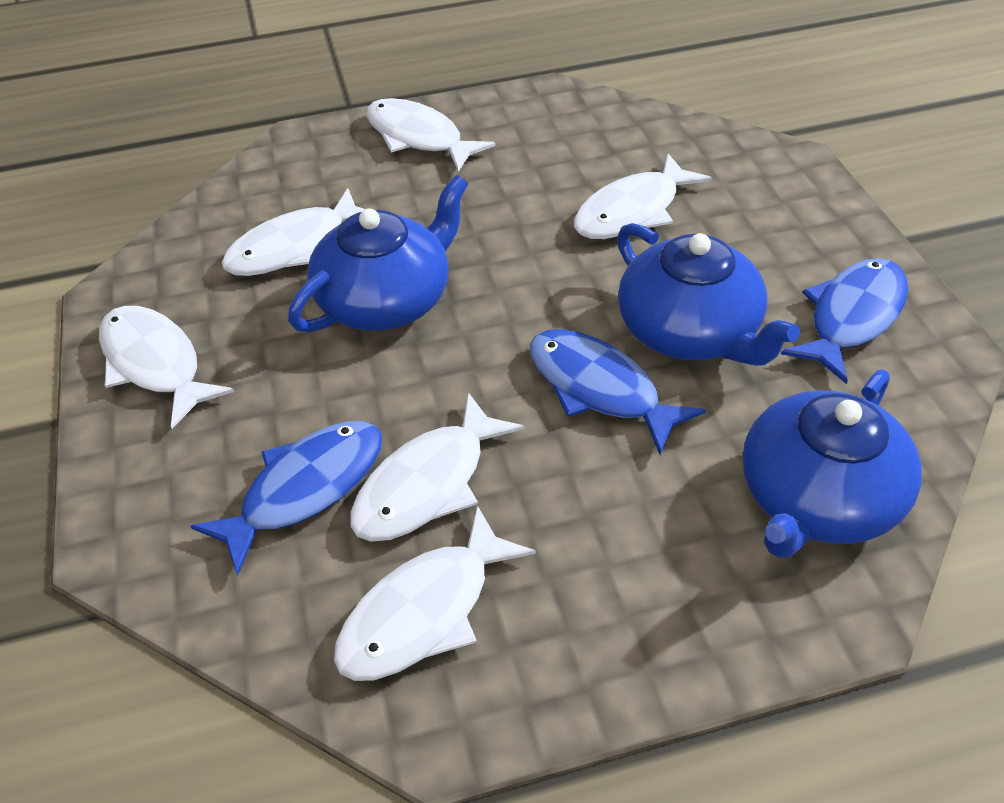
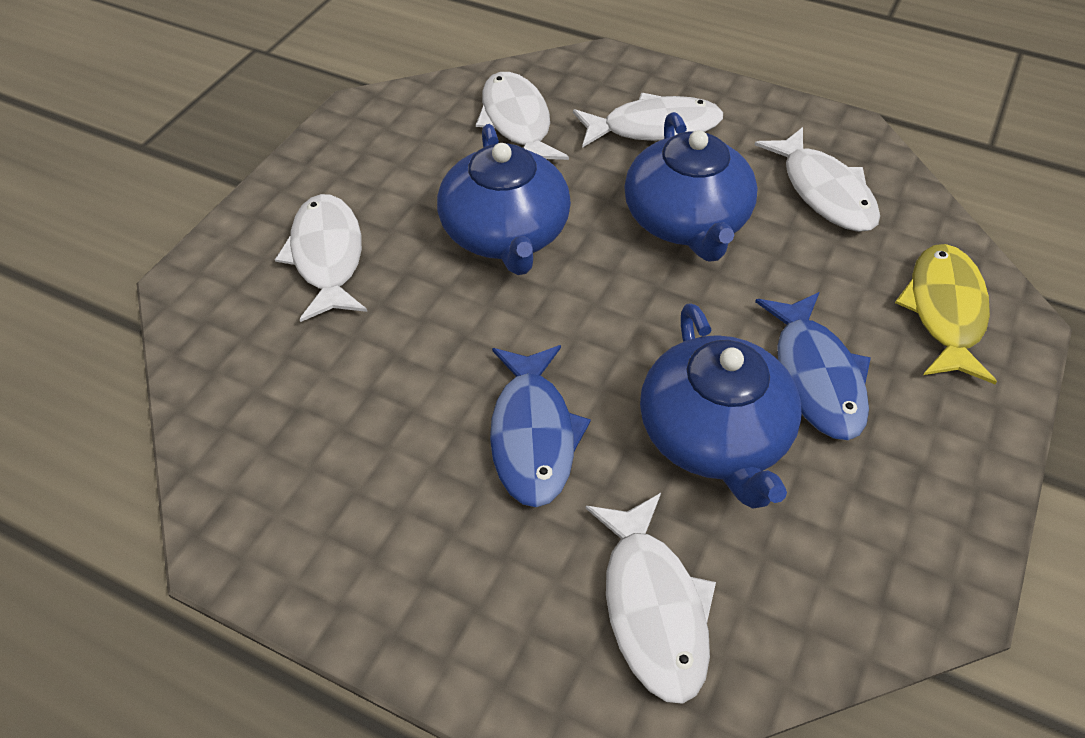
blue fish: [190,421,382,576] [530,329,706,455] [781,258,908,384] = 3 -> [490,345,591,507] [755,292,871,440] = 2
white fish: [99,306,234,429] [222,188,365,276] [334,505,536,681] [350,392,524,542] [366,98,496,172] [574,154,712,239] = 6 -> [275,194,367,322] [476,72,569,160] [573,93,723,148] [586,493,716,704] [755,127,880,232] = 5
yellow fish: none = 0 -> [895,244,997,384] = 1

